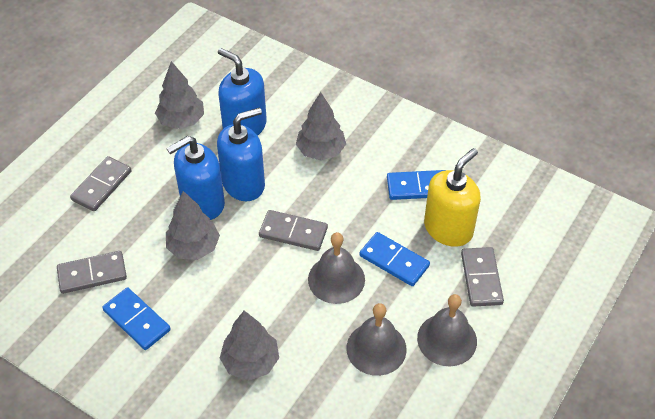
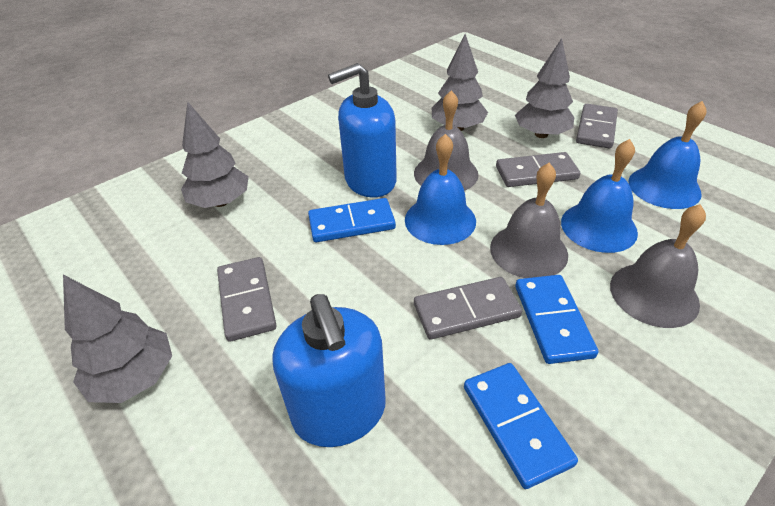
blue bell: none = 0 -> [405,134,476,245] [561,139,638,253] [628,101,706,209] = 3
blue soap dispenser: [166,136,225,220] [217,108,265,201] [218,48,267,136] = 3 -> [273,294,386,447] [328,63,397,198] = 2
yellow soap dispenser: [424,148,481,247] = 1 -> none = 0

